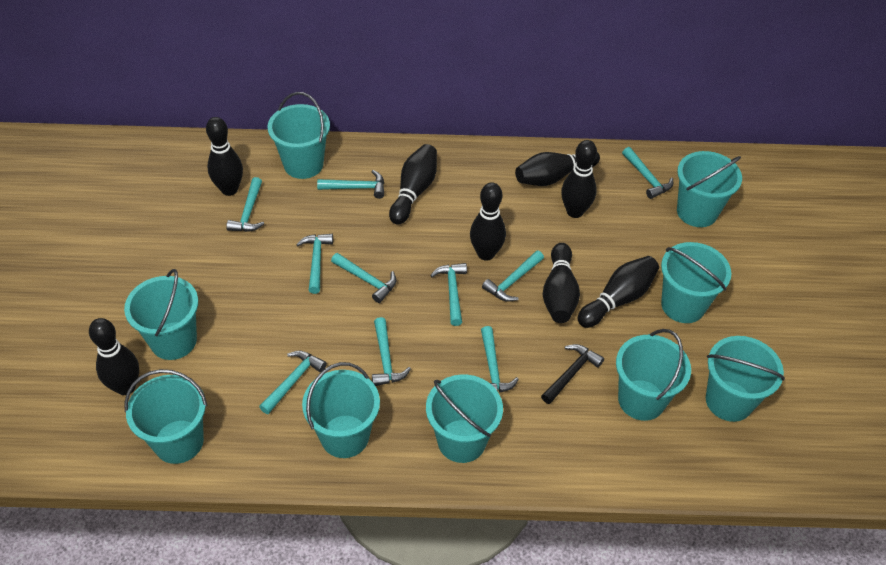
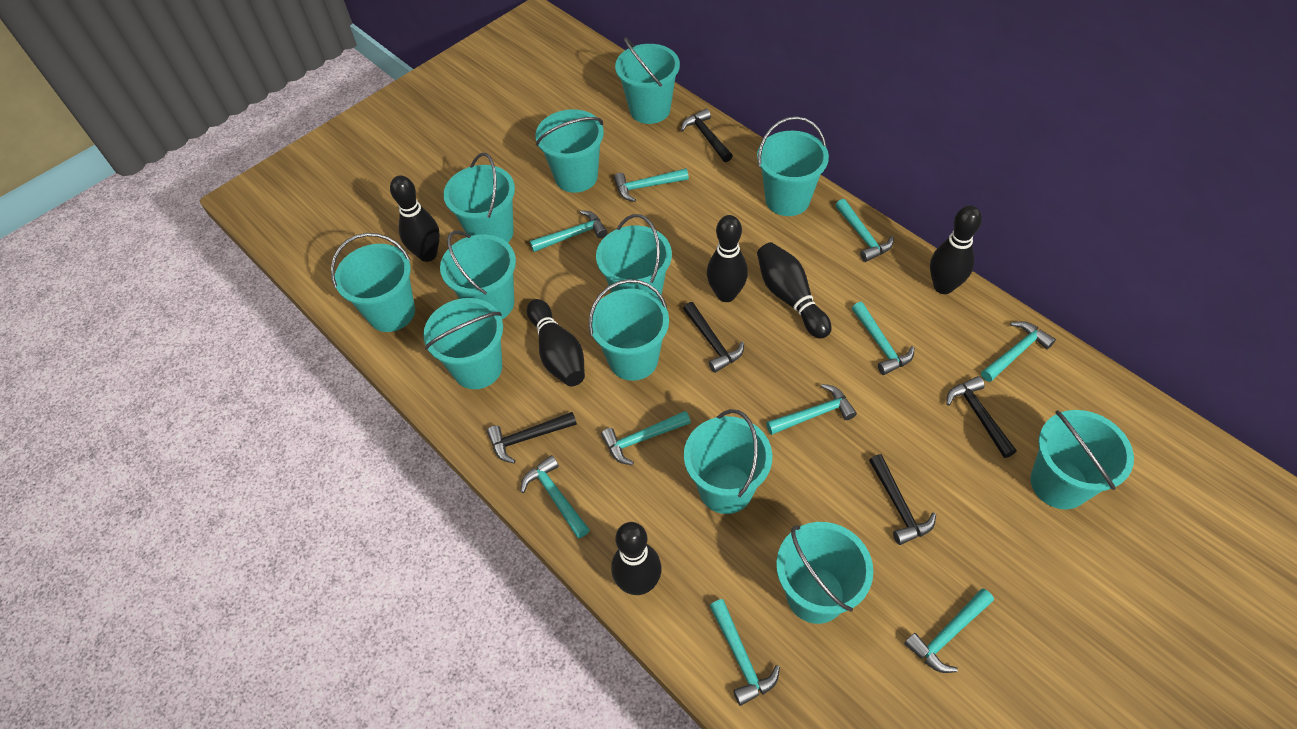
black bowling pin: [89,318,139,395] [206,117,243,196] [389,144,437,225] [470,182,506,261] [515,152,600,186] [543,243,580,323] [561,140,597,218] [578,256,659,328] = 8 -> [390,175,440,262] [527,299,585,387] [611,522,661,595] [707,215,748,302] [757,242,831,339] [930,205,982,294] = 6
black hammer: [541,344,604,404] = 1 -> [487,412,577,463] [681,109,733,162] [683,302,744,373] [869,454,936,545] [946,376,1017,458] = 5
turquoise bucket: [124,269,198,360] [124,369,207,464] [268,92,330,179] [302,362,380,458] [426,374,503,463] [616,329,691,421] [661,242,731,323] [677,151,742,227] [706,336,785,422] = 9 -> [331,233,415,332] [423,298,503,389] [440,230,516,319] [443,153,515,243] [535,109,604,193] [589,279,669,381] [596,214,672,299] [615,37,680,124] [684,409,772,514] [757,116,829,216] [776,522,873,624] [1030,410,1134,509] = 12

